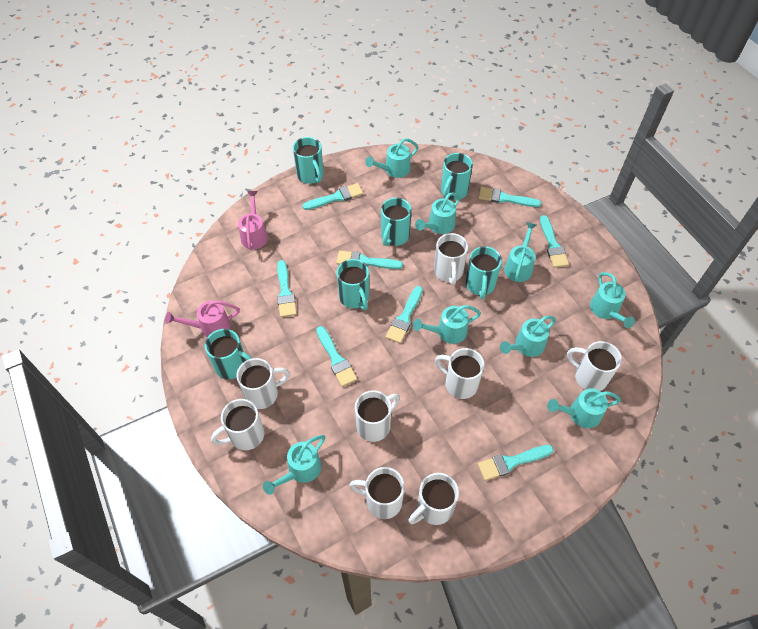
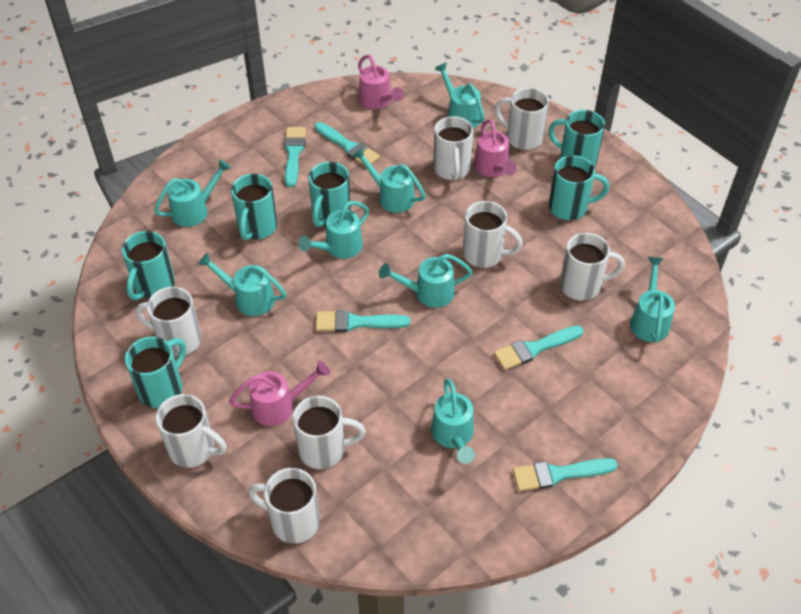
pink watering can: [165,300,240,337] [238,191,268,250] = 2 -> [229,361,330,426] [358,55,404,109] [474,119,517,177] = 3
turquoise brush: [277,260,297,317] [302,183,363,210] [316,326,357,387] [336,251,403,269] [386,286,423,344] [478,187,541,207] [478,445,554,481] [540,215,569,268] = 8 -> [284,127,306,187] [315,122,380,166] [316,310,410,332] [494,325,584,370] [512,458,618,491] = 5

